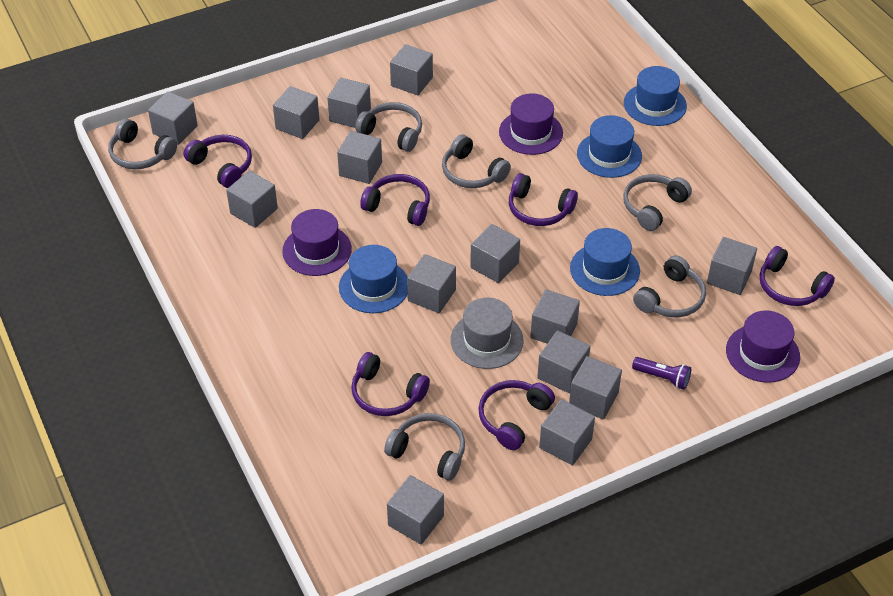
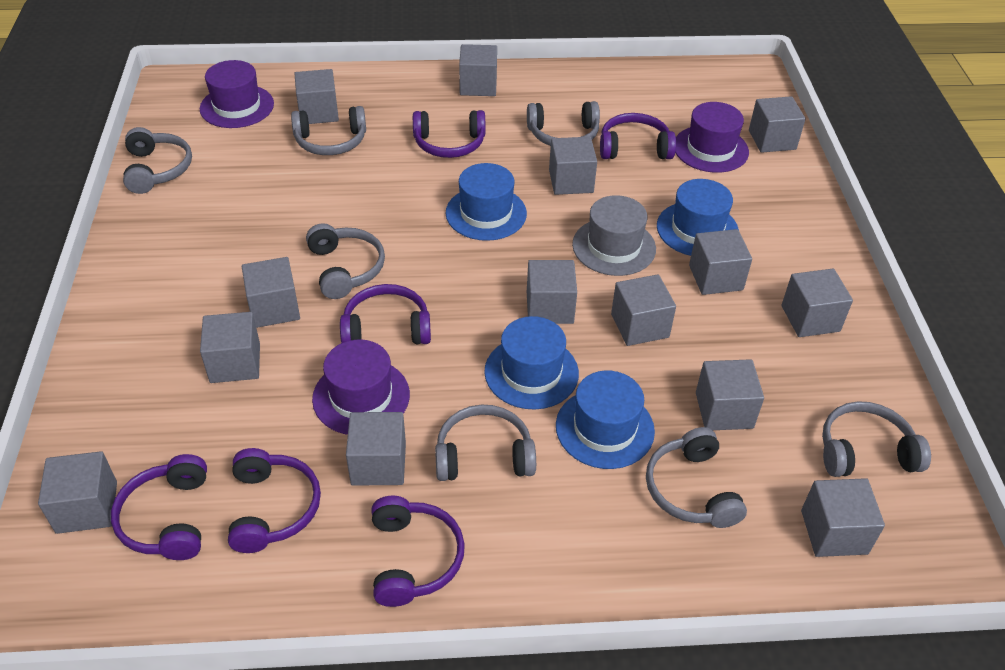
grey headphones: [108,118,177,169] [355,102,422,152] [384,413,465,481] [442,134,511,188] [623,174,692,231] [633,255,706,317] = 6 -> [123,127,192,194] [291,106,366,155] [306,223,385,299] [435,405,536,481] [527,101,600,146] [646,427,747,528] [822,401,931,477] = 7
purple flashlight: [632,357,691,390] = 1 -> none = 0

